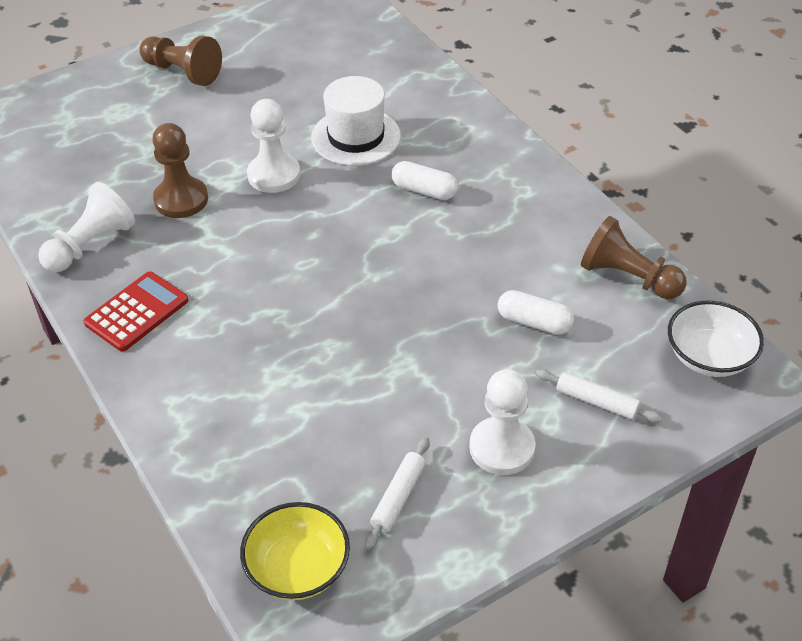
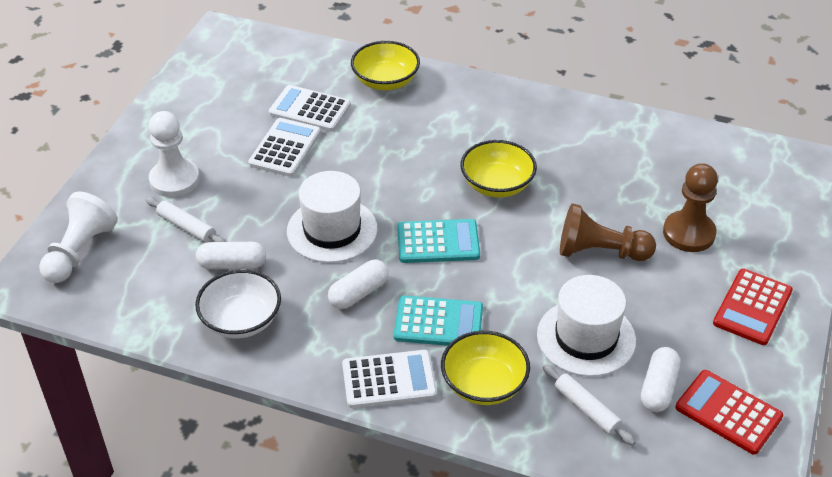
brown pawn: [139,36,222,86] [152,123,208,218] [581,216,687,299] = 3 -> [560,203,656,261] [663,163,718,252] = 2
red calculator: [83,271,189,352] = 1 -> [676,370,783,454] [713,268,793,345] = 2
turquoise calculator: none = 0 -> [394,295,483,346] [397,219,480,263] = 2
white calculator: none = 0 -> [248,118,321,177] [269,85,351,132] [342,350,437,408] = 3
white capsule: [391,161,458,200] [498,290,574,335] = 2 -> [196,242,266,269] [328,259,389,309] [641,347,680,412] = 3
white hat: [311,76,401,166] = 1 -> [287,171,378,263] [537,275,636,377] = 2
white pawn: [38,182,135,272] [247,99,300,193] [469,369,536,475] = 3 -> [39,192,118,283] [149,111,200,197] = 2
yellow bowl: [240,502,350,600] = 1 -> [351,41,420,90] [441,331,530,405] [460,140,537,198] = 3

